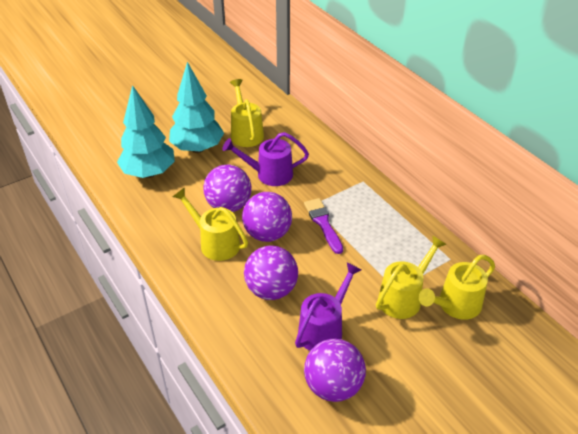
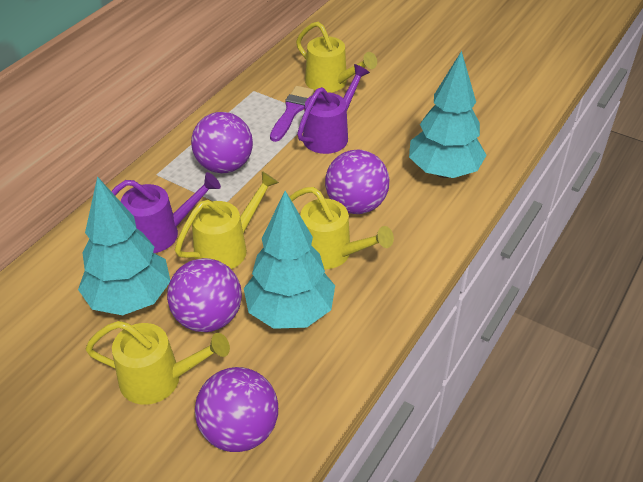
turquoise tree: [117,85,175,178] [169,62,224,153] = 2 -> [78,176,171,315] [244,191,335,329] [409,51,487,178] = 3

